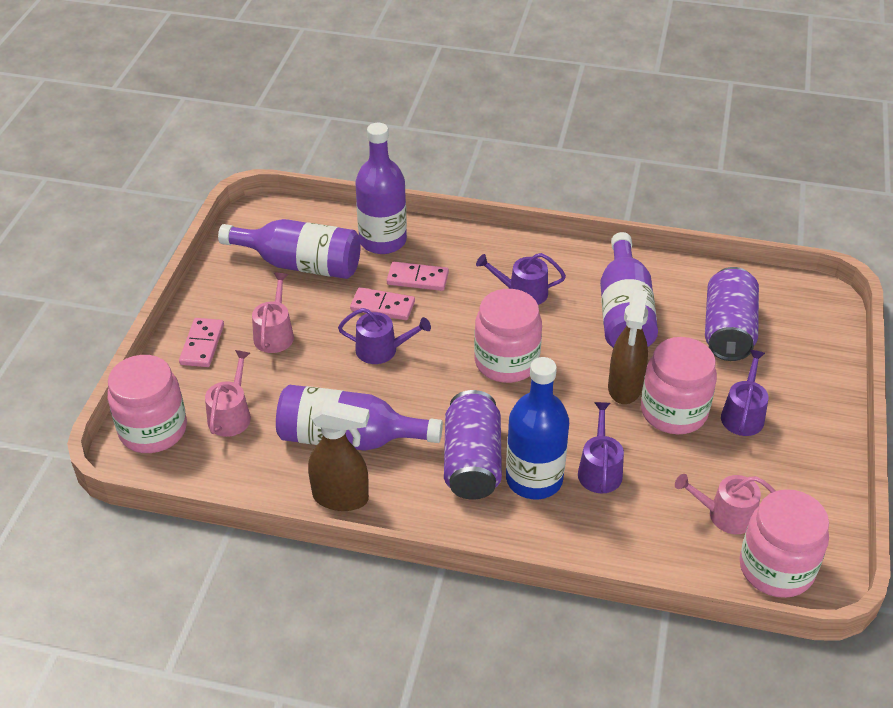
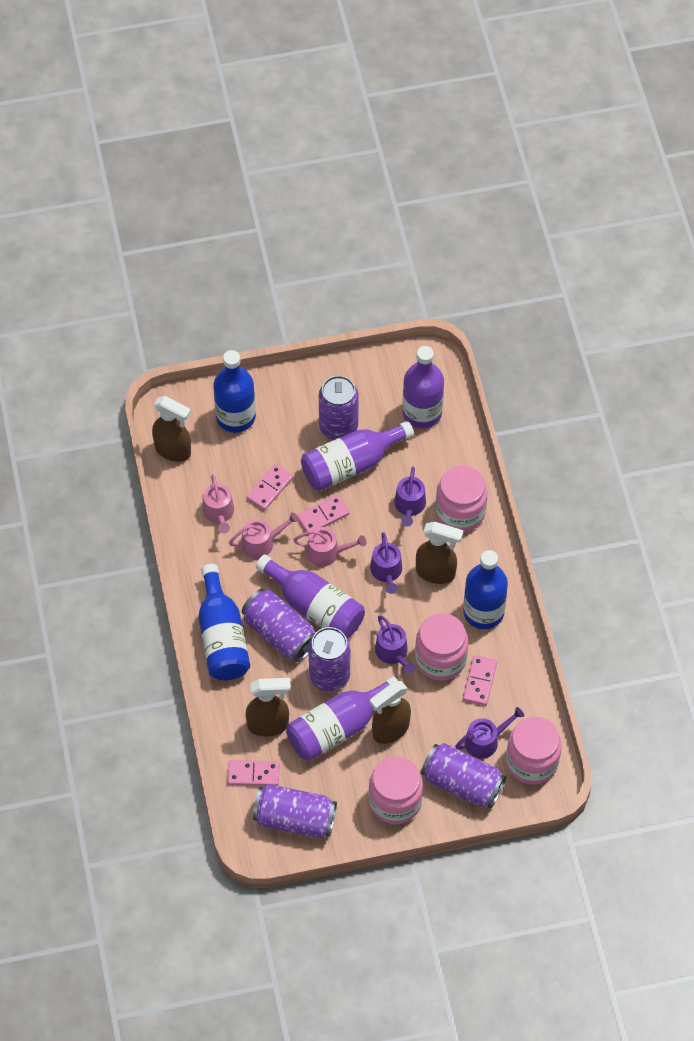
blue bottle: [506,357,569,499] = 1 -> [198,564,250,680] [213,350,256,433] [463,550,508,629] = 3
brown spray bottle: [308,400,370,511] [608,290,648,404] = 2 -> [152,396,191,462] [246,678,291,737] [370,681,411,744] [416,521,463,584] = 4
pink domino: [179,318,224,367] [350,287,415,320] [387,262,449,291] = 3 -> [228,760,280,786] [246,464,293,510] [297,495,350,532] [463,655,497,705] = 4
purple can: [444,390,502,500] [705,267,759,361] = 2 -> [242,589,315,662] [253,784,337,838] [308,627,350,691] [319,375,359,440] [421,743,506,808] = 5

